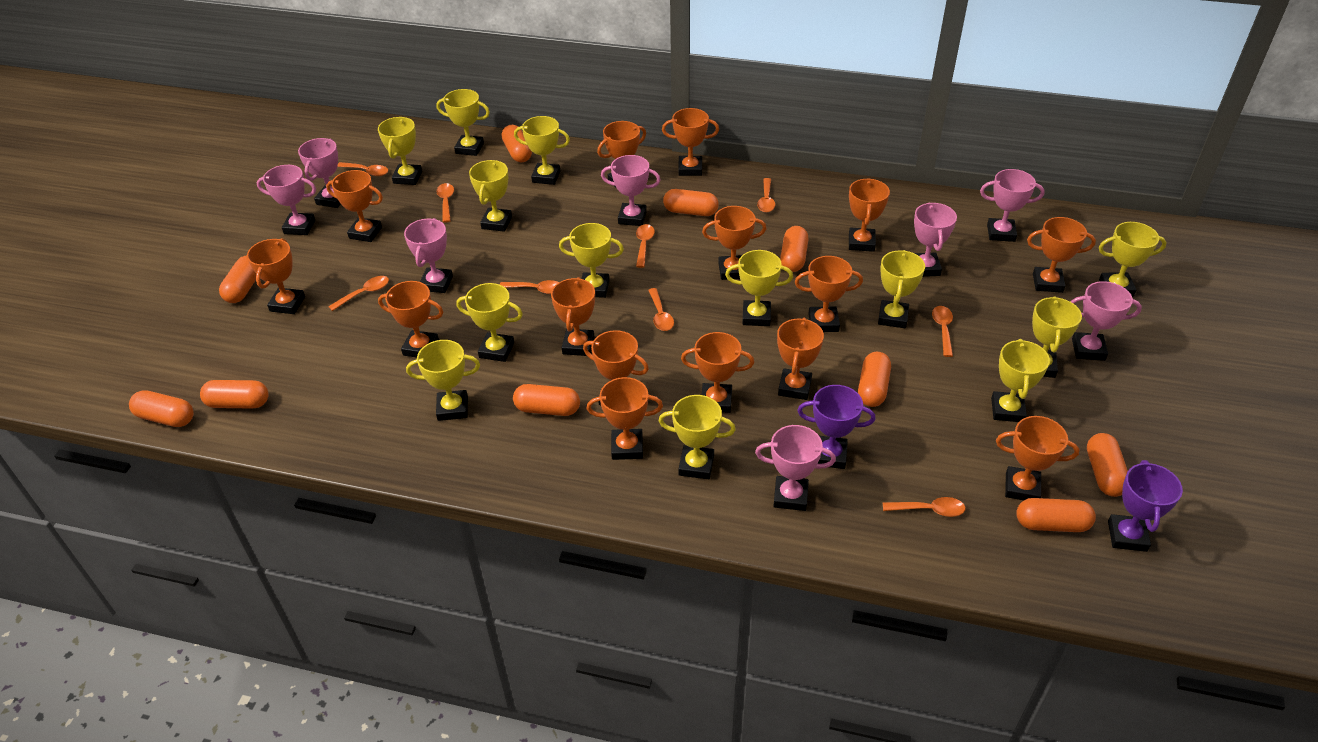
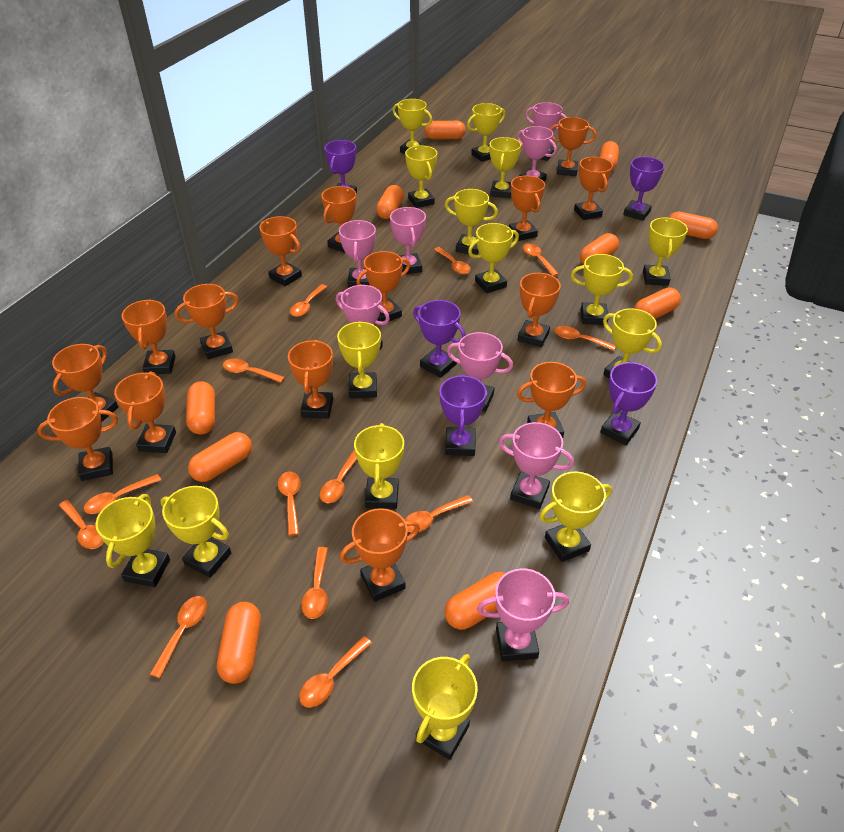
orange spoon: [328,276,389,311] [337,162,388,176] [436,183,454,223] [499,280,559,294] [636,224,655,268] [648,288,674,331] [757,178,775,213] [882,497,966,517] [932,306,953,357] = 9 -> [59,500,104,549] [84,474,161,514] [150,596,207,678] [223,359,285,383] [278,472,301,536] [290,284,327,317] [299,636,372,707] [301,547,328,619] [320,450,357,503] [404,495,473,532] [434,247,471,274] [523,243,559,276] [554,326,616,351] = 13
purple trophy: [797,385,875,469] [1108,460,1183,552] = 2 -> [324,140,357,193] [413,300,466,378] [439,374,487,456] [600,362,657,445] [623,157,665,221] = 5
yellow trophy: [378,117,422,185] [406,340,480,421] [436,89,490,156] [456,283,523,362] [469,160,512,232] [514,116,570,185] [559,223,624,298] [659,395,736,479] [725,250,793,326] [878,250,925,328] [991,339,1050,422] [1032,296,1082,378] [1099,222,1167,297] = 13 -> [96,494,170,587] [160,486,231,578] [337,321,381,398] [354,423,404,509] [392,99,432,154] [405,145,437,208] [412,654,478,760] [445,189,498,255] [467,103,505,162] [468,223,519,293] [489,137,521,198] [539,472,612,562] [571,254,633,325] [603,308,662,378] [643,217,688,286] = 15

